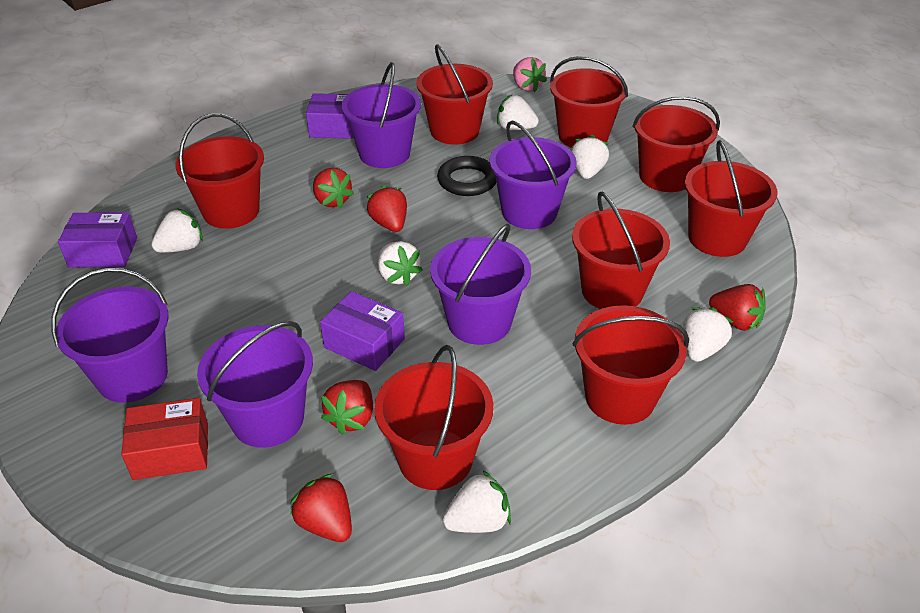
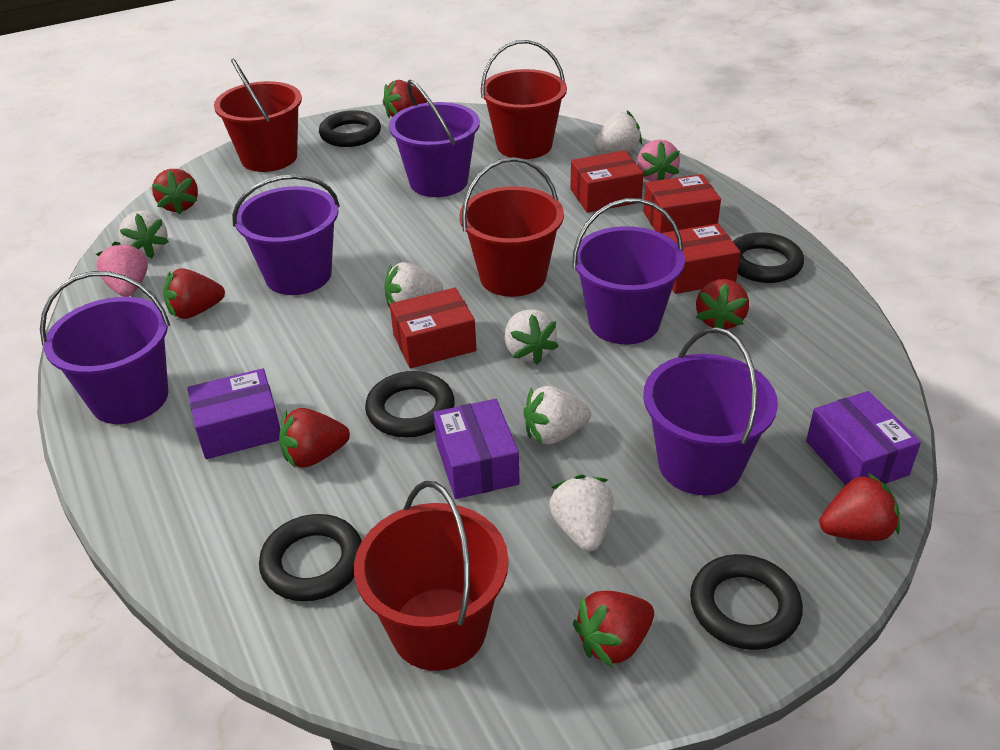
black ring: [437,156,496,196] = 1 -> [259,514,362,601] [319,110,381,147] [365,371,455,438] [690,554,803,650] [733,232,804,283] = 5
pink strawberry: [513,57,547,92] = 1 -> [96,242,148,297] [637,139,680,181] = 2
red box: [121,398,208,480] = 1 -> [390,288,476,368] [570,150,644,213] [643,174,721,233] [662,223,741,294] = 4
red bucket: [175,113,264,229] [374,345,493,490] [416,44,493,145] [550,56,628,148] [572,192,670,309] [573,305,689,425] [632,96,720,192] [685,140,777,257] = 8 -> [214,59,302,172] [354,481,509,671] [459,157,564,297] [481,40,567,159] = 4
red strawberry: [290,474,352,542] [313,168,354,209] [321,380,373,435] [367,185,407,232] [709,284,766,331] = 5 -> [152,169,198,214] [163,269,225,319] [279,408,350,468] [383,80,427,118] [573,591,654,668] [696,279,749,330] [819,473,900,541] = 7

